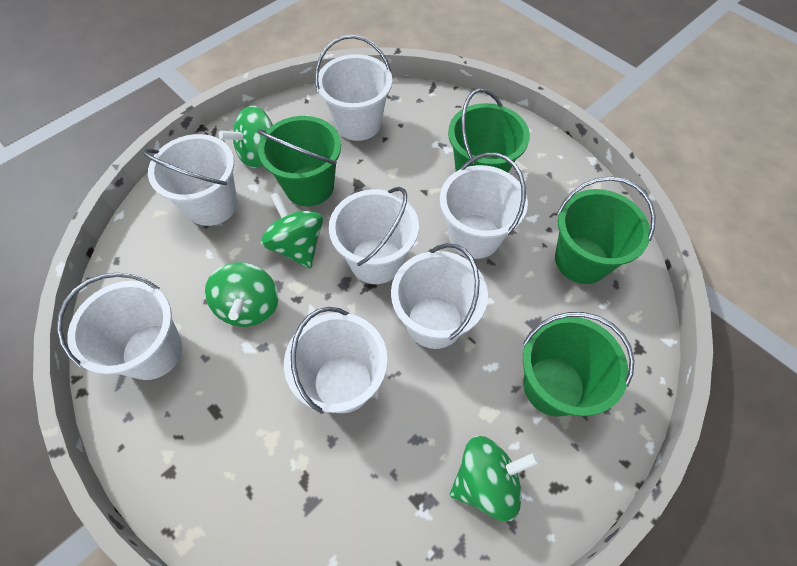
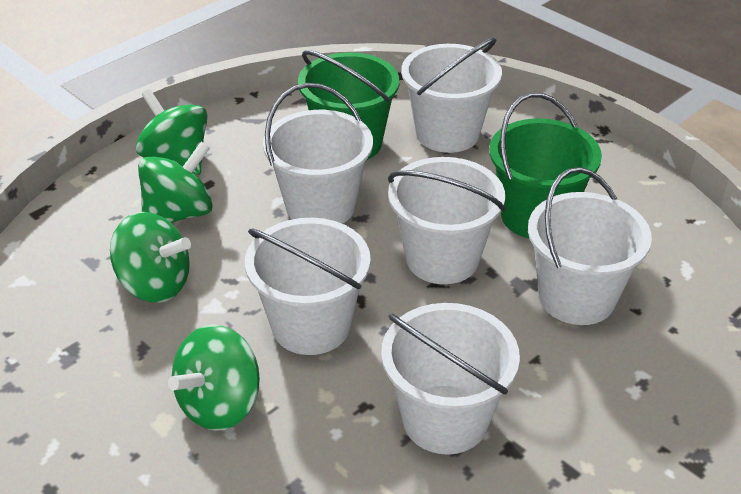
green bucket: [257,116,341,206] [448,88,530,172] [523,312,634,417] [555,176,655,284] = 4 -> [298,50,400,160] [489,93,602,239] = 2
white bucket: [57,273,183,380] [143,134,238,226] [284,307,388,414] [315,35,392,141] [329,187,419,284] [391,243,488,349] [440,153,528,259] = 7 -> [245,218,371,355] [263,83,373,224] [381,303,520,455] [388,157,505,284] [401,38,502,153] [528,167,652,325] = 6

